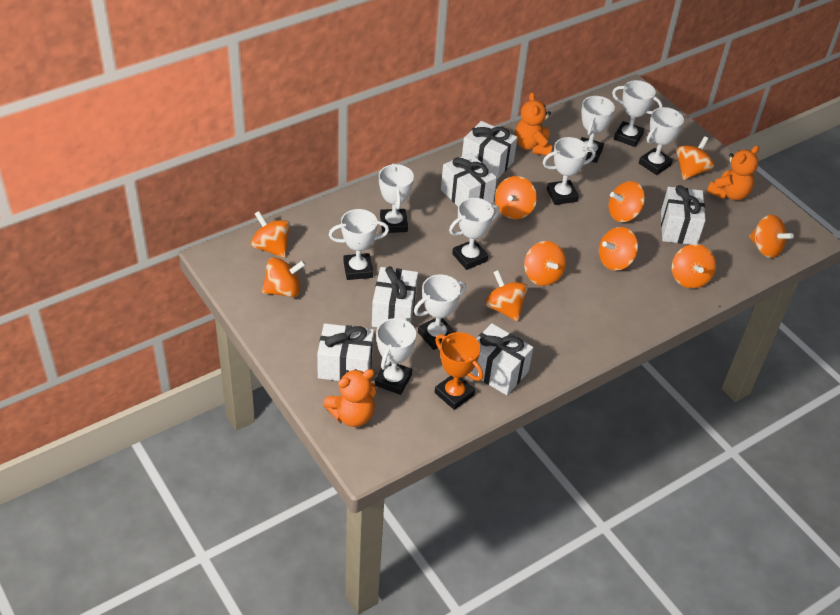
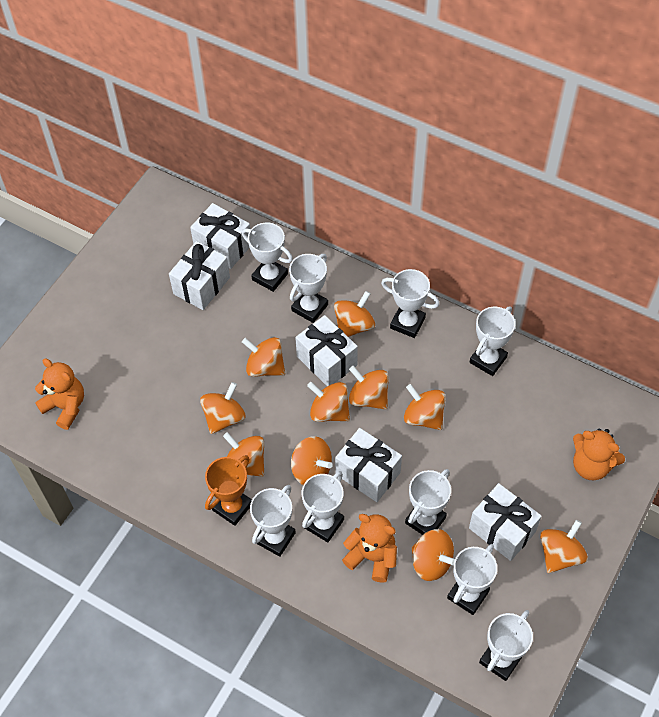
white gift: [317,323,374,381] [372,266,418,327] [441,153,497,206] [462,121,517,179] [471,323,533,395] [661,185,706,244] = 6 -> [169,241,230,310] [190,203,250,269] [295,315,358,386] [335,428,402,502] [469,483,542,561] = 5

